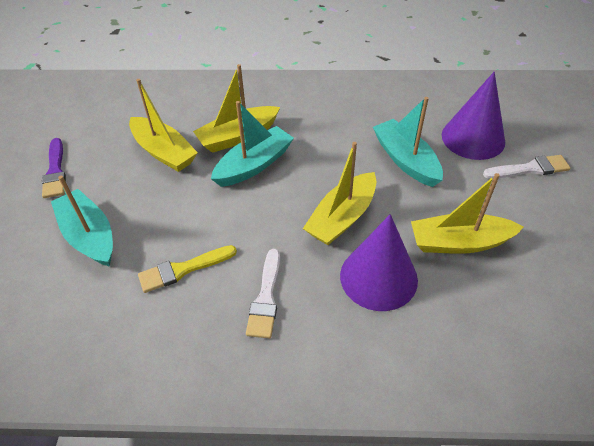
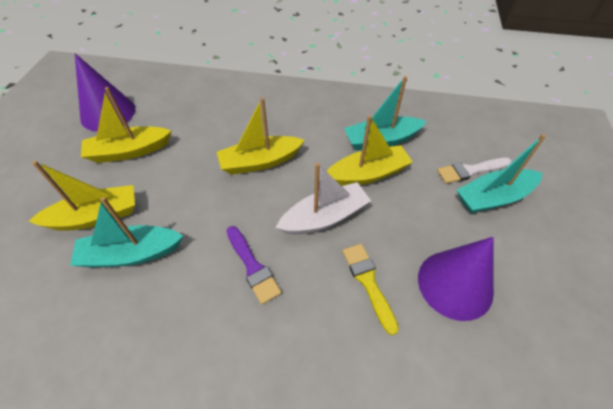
white boat: none = 0 -> [276,163,371,235] = 1
white brush: [246,249,280,339] [483,155,570,179] = 2 -> [437,158,512,184] = 1

